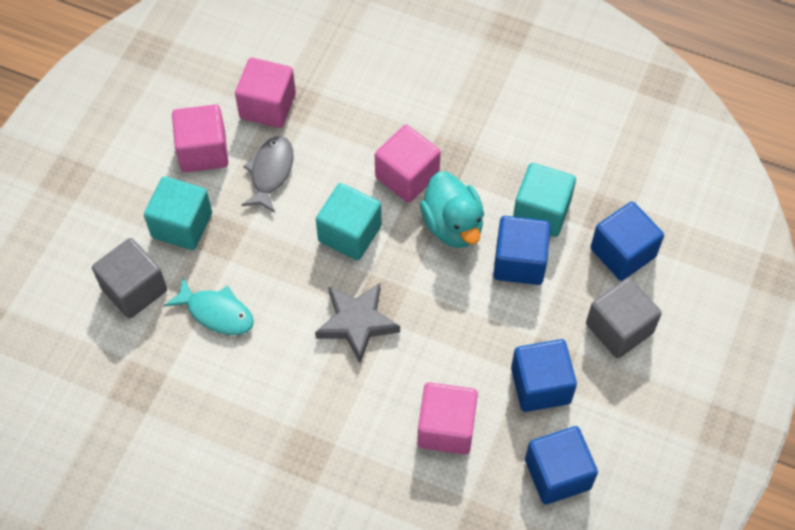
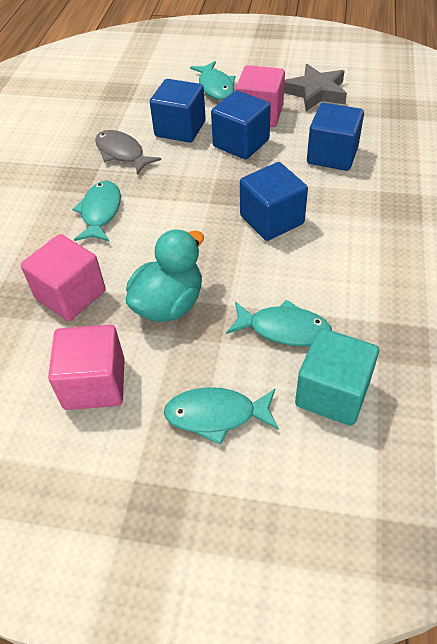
grey cube: [92,238,167,319] [586,277,662,358] = 2 -> none = 0
pink cube: [172,104,228,172] [235,58,296,128] [375,125,441,203] [417,382,478,455] = 4 -> [21,234,106,321] [48,325,125,410] [236,65,285,127] = 3
turquoise cube: [144,176,212,250] [316,183,382,260] [513,163,576,237] = 3 -> [295,328,379,426] = 1
turquoise fish: [164,277,254,335] = 1 -> [72,181,121,242] [164,387,279,445] [190,61,235,100] [226,300,332,346] = 4

